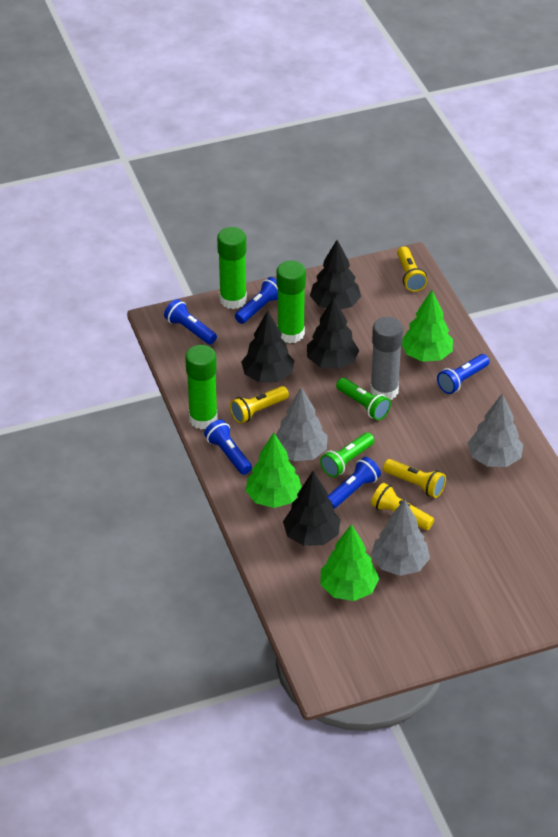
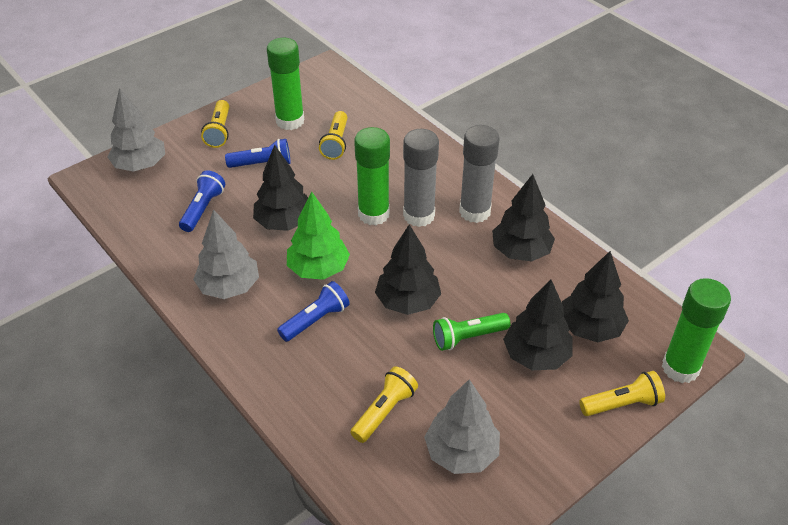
black tree: [241,311,294,383] [283,471,341,546] [307,297,359,369] [310,240,361,309] = 4 -> [253,145,308,231] [375,224,441,315] [492,174,555,262] [503,279,573,370] [562,251,629,342] = 5
blue flashlight: [164,299,217,344] [204,420,252,475] [235,277,278,324] [327,457,381,509] [437,354,490,394] = 5 -> [179,170,225,232] [225,139,291,168] [277,281,350,342] = 3
green flashlight: [320,433,374,477] [336,378,391,420] = 2 -> [433,313,510,351] = 1
green tree: [245,433,302,508] [320,524,379,601] [402,290,453,362] = 3 -> [287,191,350,280] = 1
grey glue stick: [370,317,403,400] = 1 -> [403,129,439,227] [459,125,499,223] = 2

